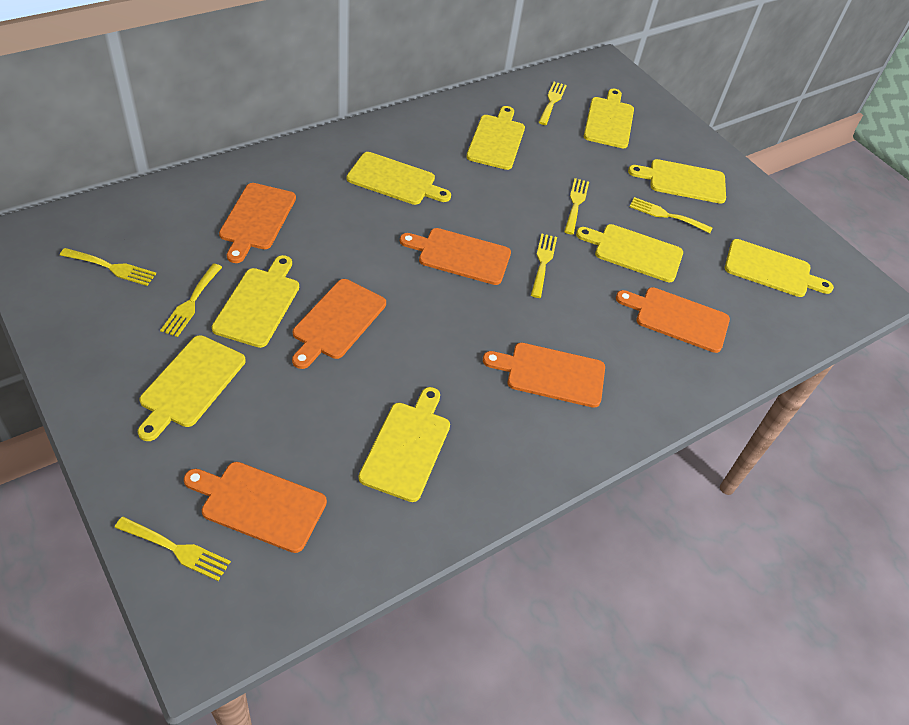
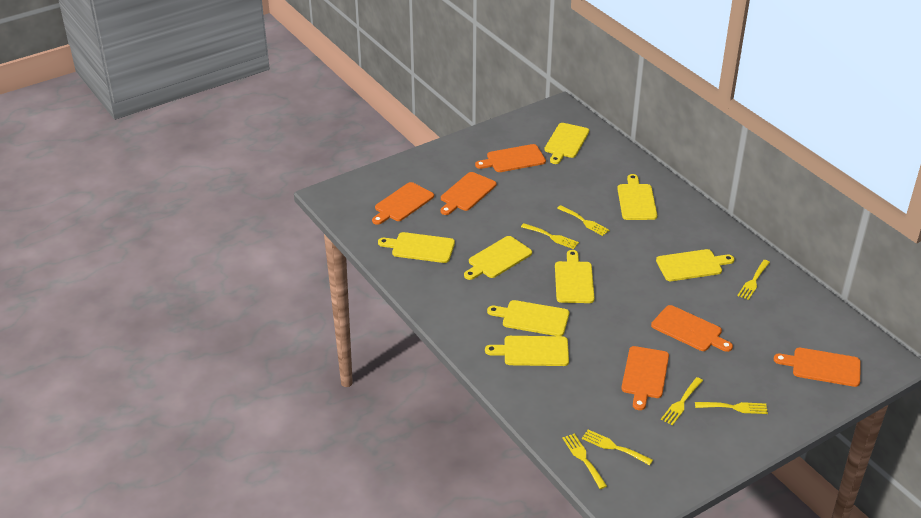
yellow cutting board: [138,335,246,441] [212,255,299,348] [347,152,451,205] [359,387,450,502] [466,106,525,170] [576,224,683,282] [584,89,634,148] [628,159,726,204] [725,239,834,297] = 9 -> [378,232,455,263] [464,236,532,280] [485,336,569,366] [487,300,569,336] [544,123,589,164] [555,250,595,303] [617,174,657,220] [656,249,735,281] = 8

